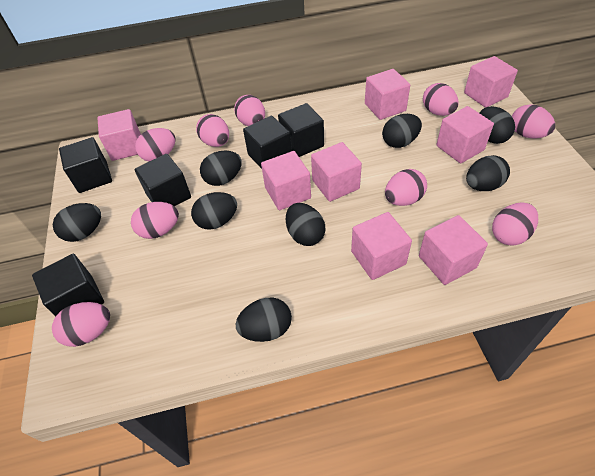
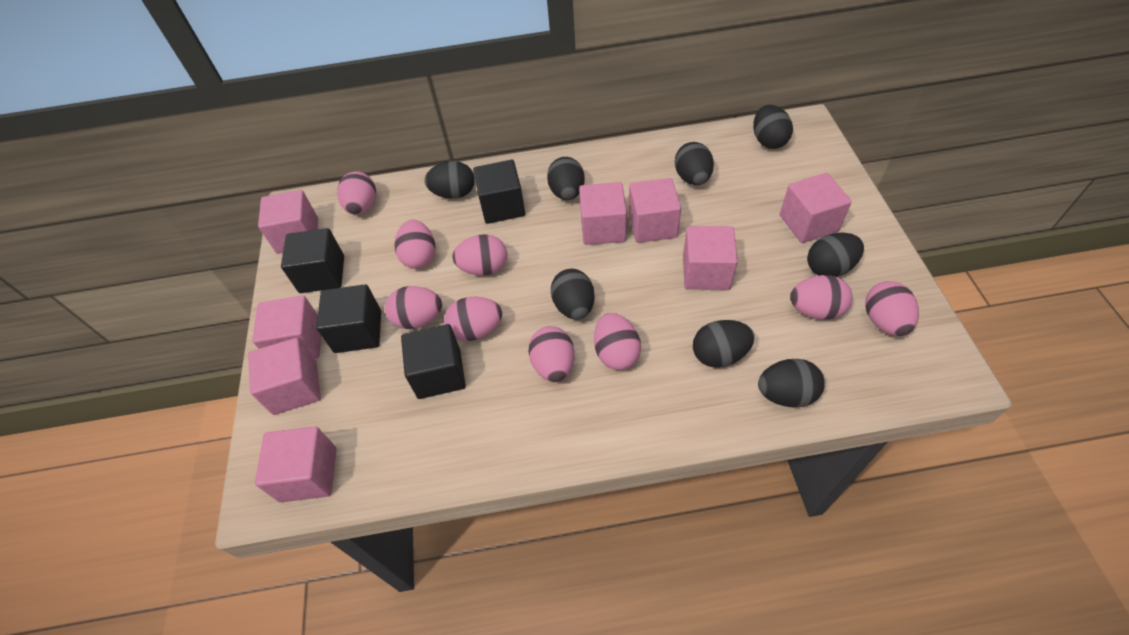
black cube: [32,254,104,316] [59,137,112,193] [134,154,191,206] [243,116,292,169] [278,103,324,157] = 5 -> [281,228,344,293] [316,284,381,353] [401,324,466,399] [473,160,525,224] = 4

